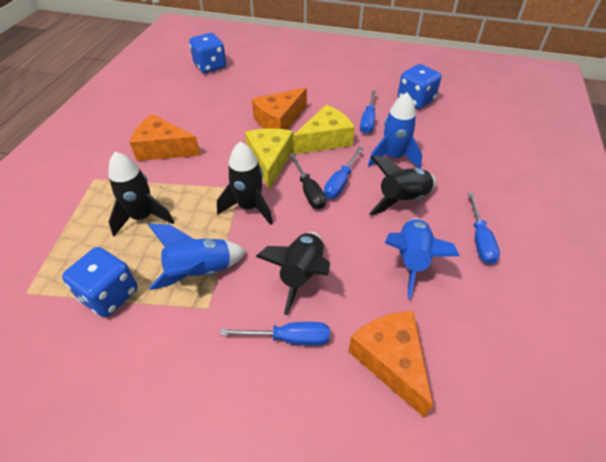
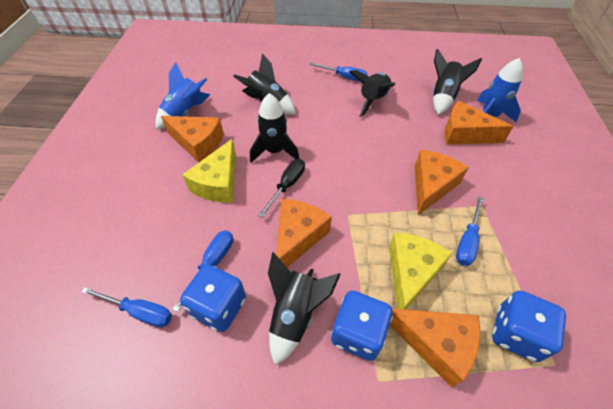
black rocket: [108,152,174,236] [217,141,273,225] [256,232,330,315] [369,156,437,216] = 4 -> [233,54,296,115] [250,93,300,163] [268,252,341,365] [349,70,395,117] [433,48,482,115] = 5
blue rocket: [148,223,247,290] [368,92,422,169] [385,218,460,299] = 3 -> [155,62,210,129] [477,58,523,122] = 2
orange cheese: [130,114,200,161] [252,87,307,130] [348,311,433,418] = 3 -> [161,116,224,162] [276,199,332,267] [390,308,480,387] [415,150,469,215] [445,101,514,145] = 5

